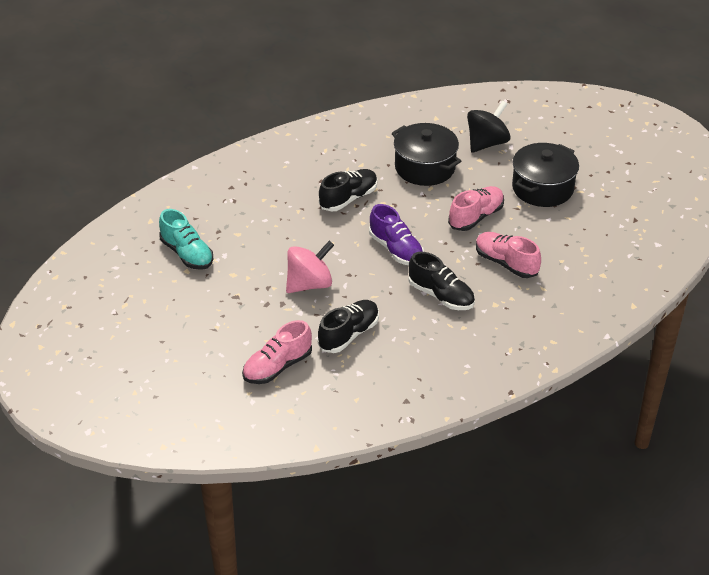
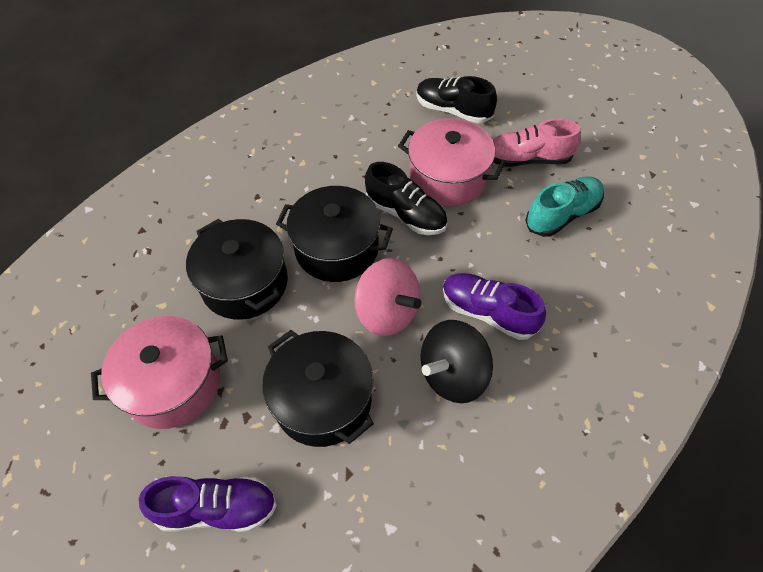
black pot: [392,123,461,186] [512,143,579,207] = 2 -> [186,219,288,320] [262,330,374,447] [276,186,393,282] = 3
black shoe: [318,300,379,353] [319,169,378,212] [409,252,475,310] = 3 -> [365,162,448,235] [416,76,497,124] = 2
pink pot: none = 0 -> [91,316,228,429] [398,118,506,207] = 2
pink shoe: [242,320,312,384] [448,186,504,231] [476,232,541,278] = 3 -> [492,119,581,167] = 1
purple shoe: [369,204,424,265] = 1 -> [139,476,277,532] [443,273,546,340] = 2

